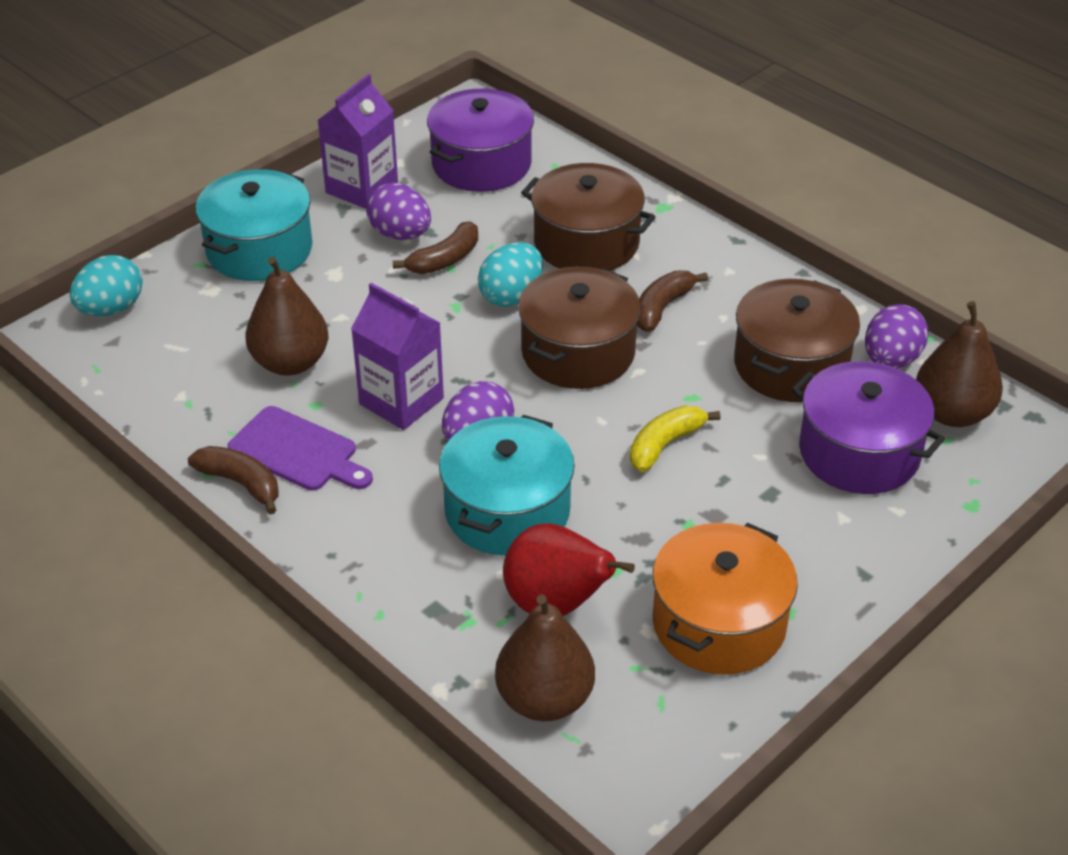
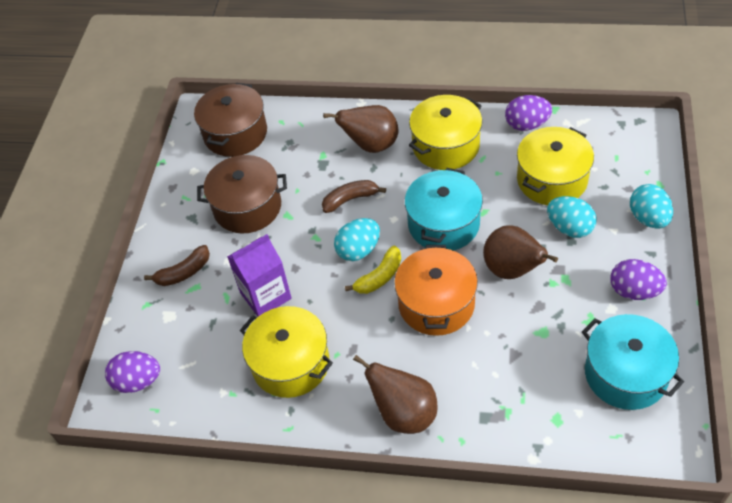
brown banana: [188,446,279,514] [393,221,478,274] [637,270,708,332] = 3 -> [144,245,210,286] [322,180,386,213] = 2
brown pot: [518,267,641,389] [521,163,655,271] [734,279,860,402] = 3 -> [194,83,267,157] [197,155,287,233] = 2
purple carton: [317,74,398,209] [351,283,444,430] = 2 -> [227,234,292,317] = 1
purple cutting board: [227,406,373,491] = 1 -> none = 0
purple pot: [427,89,534,192] [791,361,945,494] = 2 -> none = 0
red pear: [503,524,635,616] = 1 -> none = 0
turquoise egg: [69,255,143,316] [478,242,543,307] = 2 -> [334,218,380,261] [547,196,597,238] [630,184,673,228] = 3
yellow pot: none = 0 -> [240,306,333,398] [409,95,482,170] [517,127,594,205] = 3

